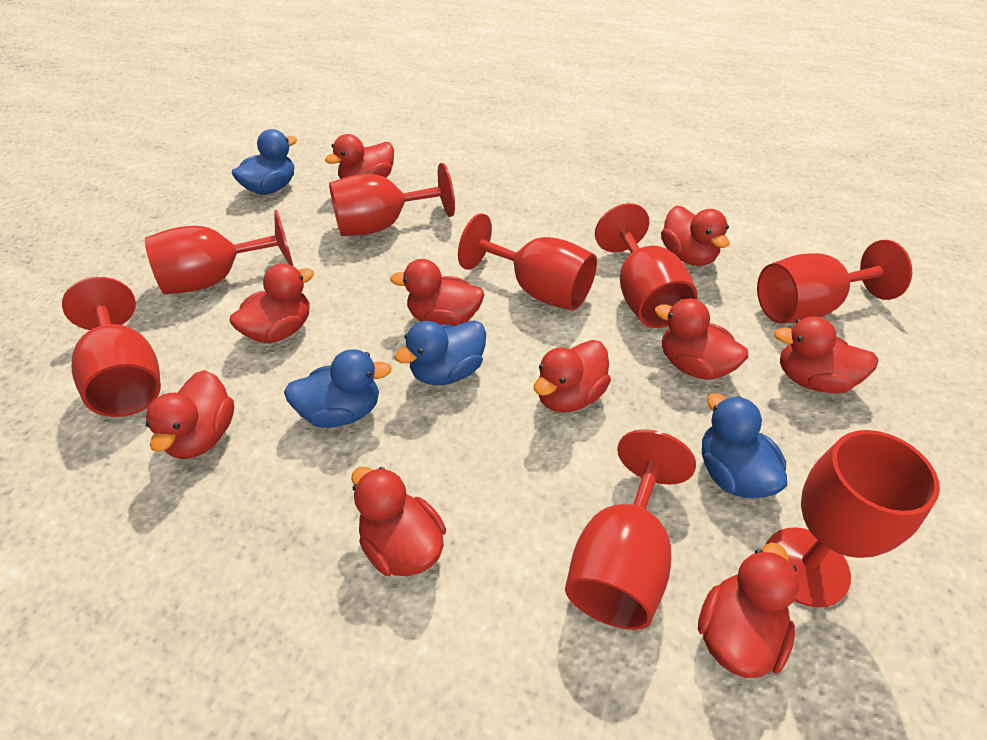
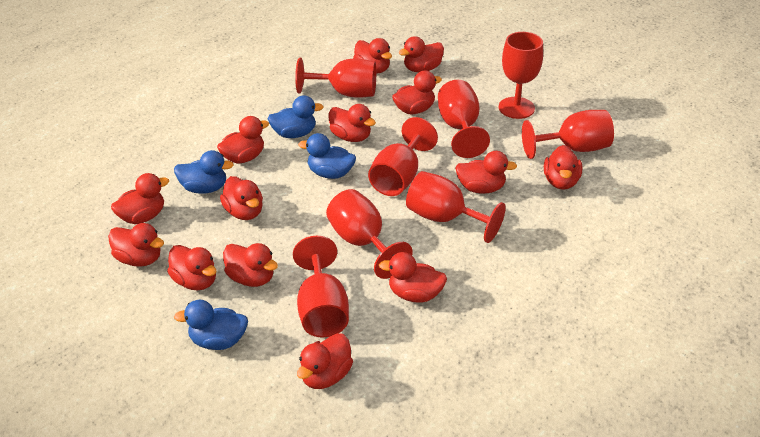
red duck: [146,370,234,459] [230,263,314,343] [325,134,394,179] [351,466,446,576] [390,259,484,326] [534,340,611,413] [655,298,748,380] [661,206,729,266] [698,542,799,678] [774,317,878,393] = 10 -> [108,223,164,267] [111,173,169,224] [167,245,216,290] [217,116,269,164] [220,176,263,220] [223,243,278,287] [297,333,353,389] [329,104,376,142] [353,38,392,73] [379,252,447,303] [392,71,442,115] [399,36,444,72] [455,151,517,193] [544,145,583,190] = 14

